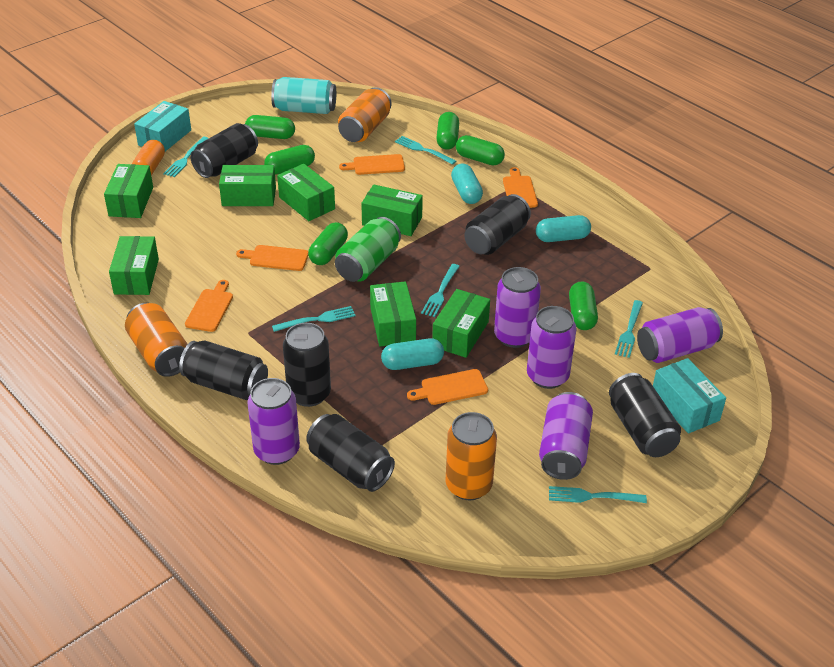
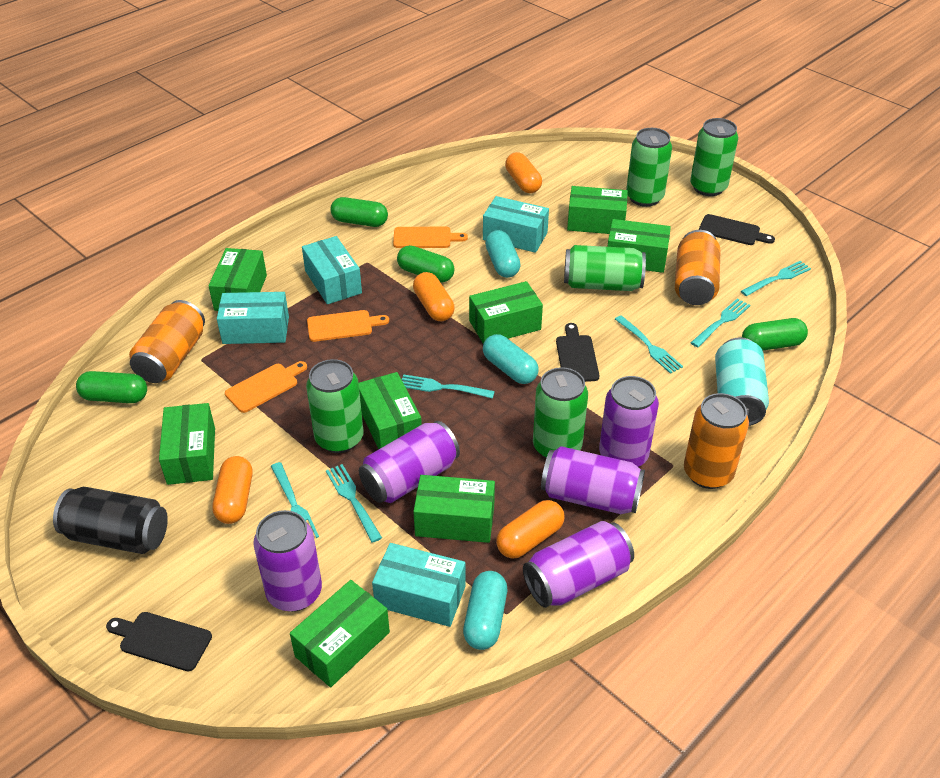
black can: [179,341,268,400] [190,123,258,178] [283,323,331,407] [306,414,395,492] [464,194,531,255] [609,373,681,457] = 6 -> [53,487,168,554] = 1
black cutting board: none = 0 -> [106,612,212,671] [556,323,599,382] [699,214,775,245] = 3
green box: [104,164,153,218] [109,236,159,295] [219,165,276,206] [277,164,335,221] [361,185,423,236] [370,281,416,346] [432,289,490,358] = 7 -> [159,403,215,485] [209,248,267,311] [290,580,390,687] [359,372,422,449] [413,475,495,543] [469,281,543,344] [567,186,628,234] [607,219,671,273] = 8
green can: [335,217,401,282] = 1 -> [306,359,364,453] [533,367,588,458] [564,245,646,291] [626,128,672,207] [690,118,738,196] = 5
green capsule: [245,115,295,139] [264,145,315,175] [308,222,348,265] [436,112,459,150] [456,135,505,166] [569,281,598,330] = 6 -> [76,371,147,403] [330,197,388,227] [397,245,454,283] [742,318,808,351] = 4
orange capsule: [132,140,165,175] = 1 -> [212,456,252,524] [413,272,455,321] [496,500,564,558] [505,152,542,193] = 4
orange cutting board: [185,280,233,332] [236,245,308,271] [339,154,405,175] [407,369,488,405] [503,167,538,208] = 5 -> [225,361,307,413] [307,310,389,342] [393,227,468,248] = 3
turquoise box: [134,101,191,151] [653,358,726,433] = 2 -> [217,292,289,344] [302,236,362,304] [372,543,466,627] [483,196,549,253] = 4

